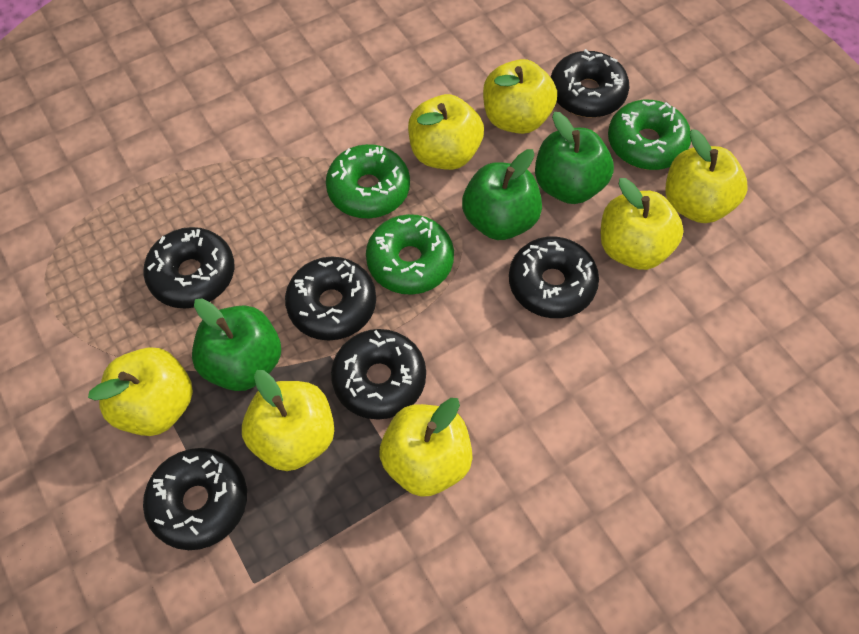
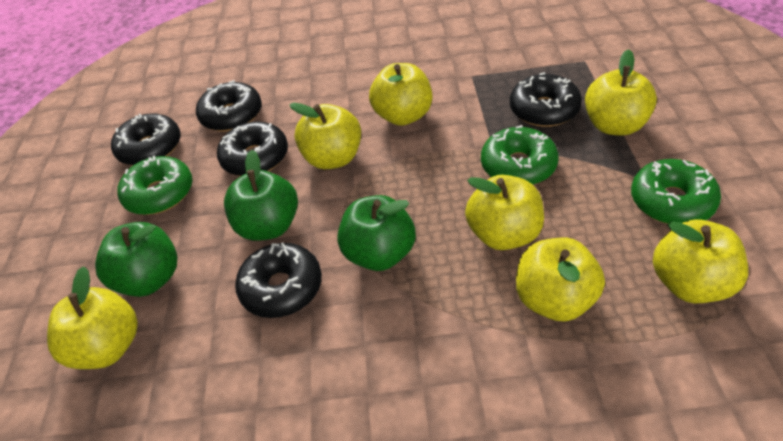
black donut: [143,227,235,308] [143,448,247,550] [285,257,376,341] [331,329,426,420] [509,237,599,318] [551,49,630,118] = 6 -> [111,113,181,166] [196,80,262,131] [217,121,288,176] [235,242,322,318] [510,72,582,127] = 5

